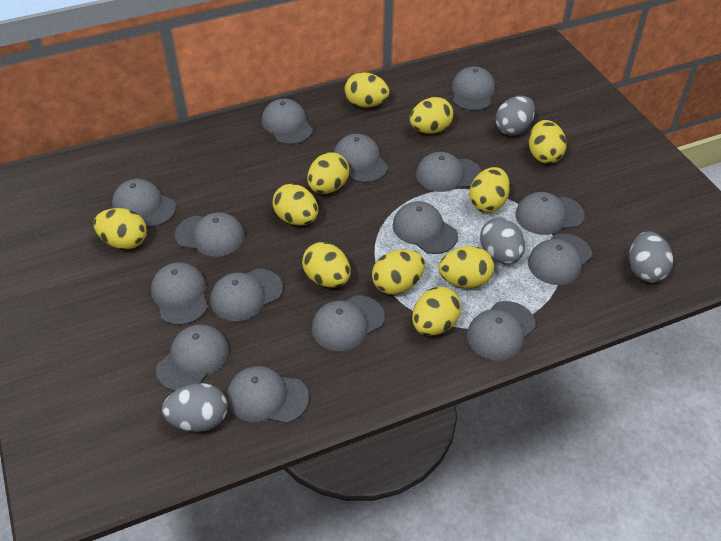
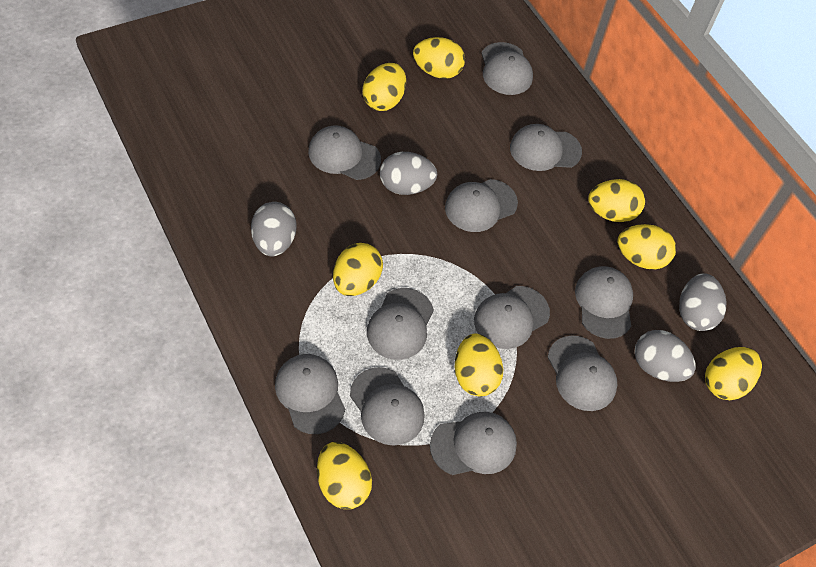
grey cap: [112,179,176,227] [151,262,208,325] [156,324,229,391] [175,212,245,257] [210,269,283,321] [227,366,309,423] [262,99,313,145] [312,295,385,351] [334,134,388,183] [393,201,458,254] [416,152,482,192] [452,66,495,111] [467,301,536,361] [515,192,585,235] [528,233,592,285] = 15 -> [275,354,345,434] [308,125,381,180] [350,367,425,446] [367,288,434,360] [430,412,517,475] [445,179,518,232] [474,286,550,349] [481,42,533,95] [510,124,582,171] [547,335,617,411] [575,266,633,339] = 11
yellow egg: [93,208,147,249] [272,184,318,225] [302,242,351,287] [307,152,349,194] [344,72,390,108] [372,250,425,295] [410,97,454,134] [412,287,461,336] [439,246,494,288] [469,167,510,212] [529,120,567,164] = 11 -> [317,442,372,509] [333,243,383,296] [363,63,406,111] [413,37,465,79] [455,333,503,397] [588,179,645,222] [617,224,676,269] [705,347,762,400] = 8

